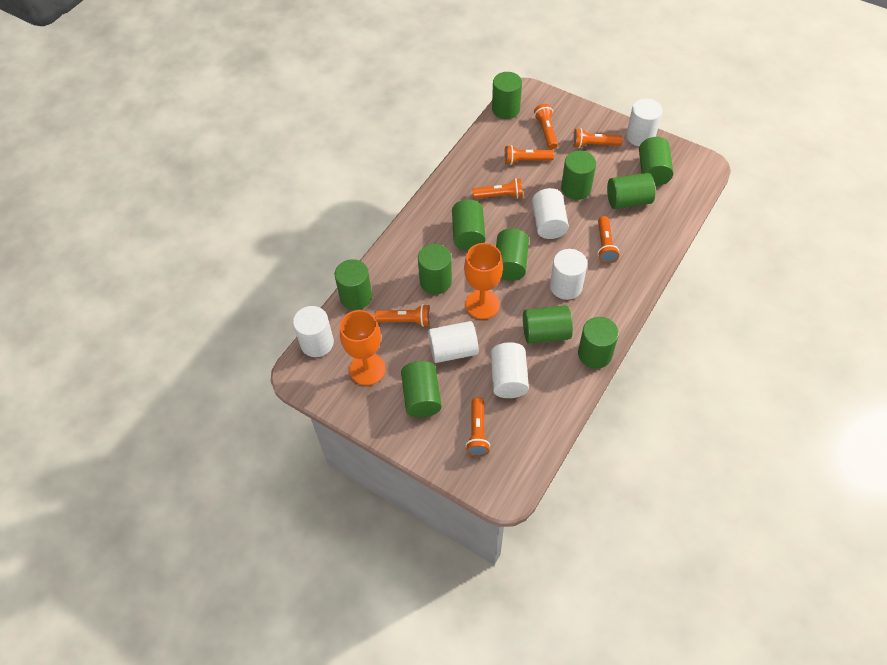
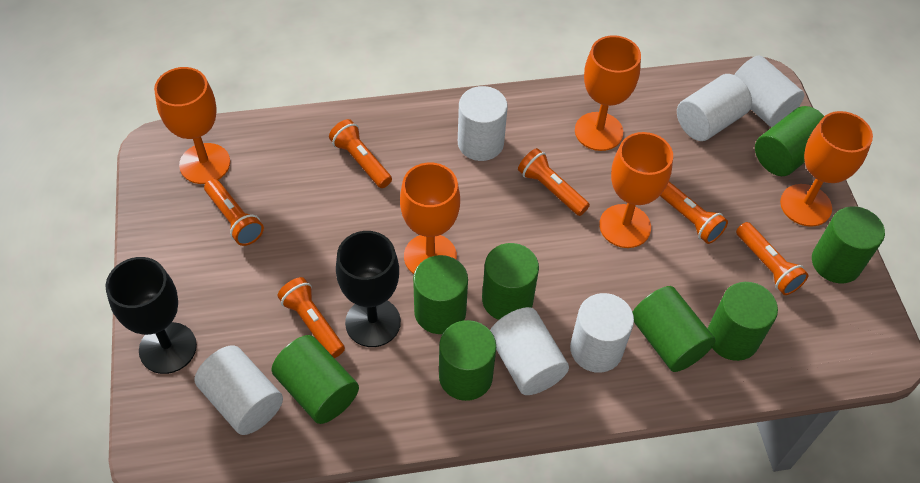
black goblet: none = 0 -> [106,257,197,374] [336,231,401,347] = 2
green cylinder: [335,259,372,310] [401,361,442,417] [418,244,452,294] [452,200,486,251] [492,72,522,119] [496,229,529,281] [523,305,573,344] [561,151,596,200] [578,317,619,369] [607,173,655,209] [639,137,673,186] = 11 -> [272,335,359,424] [413,255,468,334] [439,320,496,401] [482,243,539,320] [633,286,715,372] [708,282,778,361] [755,106,824,176] [812,206,885,283] = 8
orange flashlight: [374,304,430,327] [466,397,490,457] [472,178,523,199] [504,145,554,165] [534,104,558,149] [573,128,623,148] [598,216,619,263] = 7 -> [204,179,264,246] [277,277,345,358] [329,119,392,188] [518,148,590,216] [660,182,728,244] [736,222,809,295] = 6
orange goblet: [340,310,385,386] [464,243,503,319] = 2 -> [154,67,230,184] [400,162,460,274] [575,35,641,151] [599,132,673,248] [780,111,873,227] = 5

